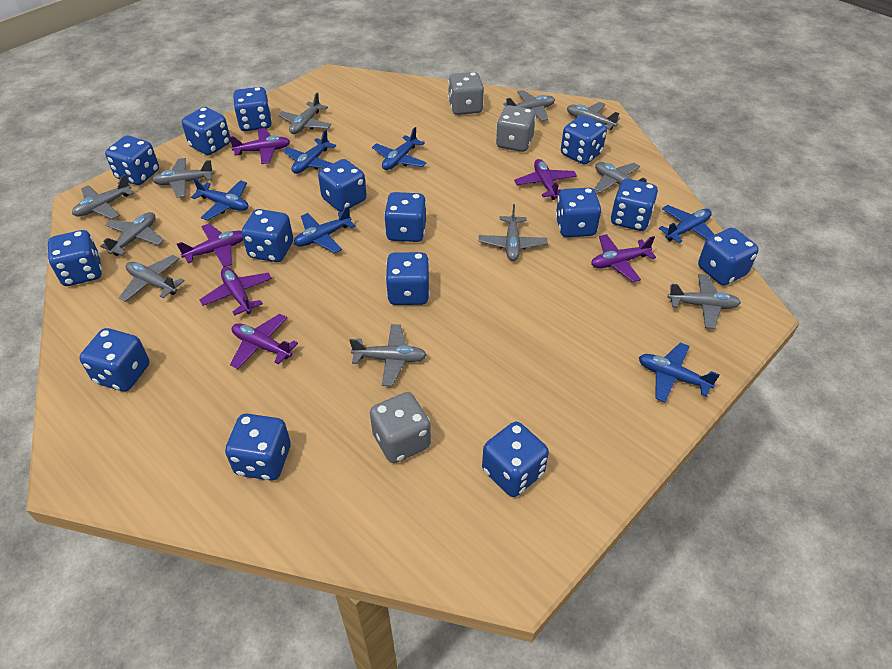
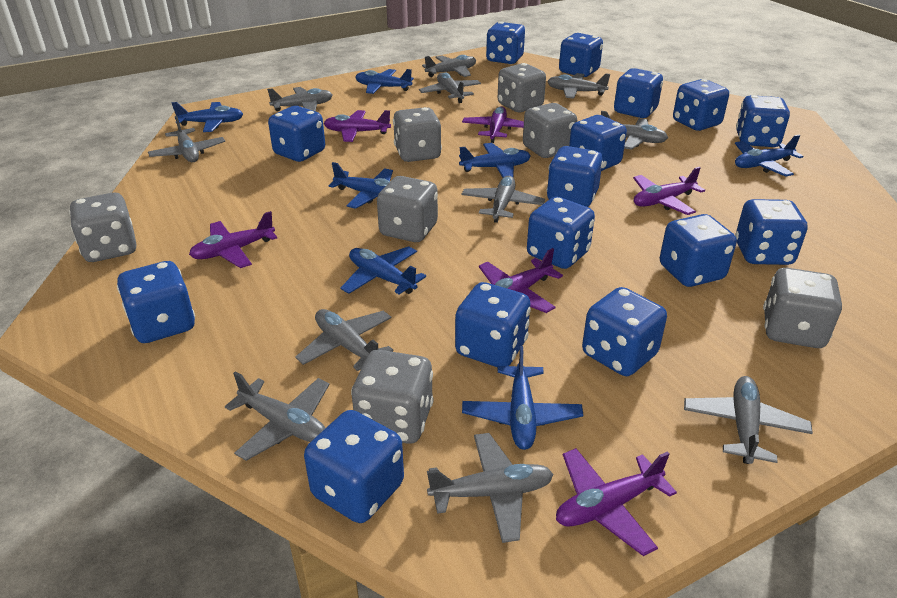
blue plane: [191,178,248,221] [283,130,336,174] [294,206,355,253] [372,127,427,170] [639,342,720,403] [658,205,715,243] = 6 -> [172,102,243,132] [329,162,393,209] [340,246,426,294] [355,69,414,94] [459,143,531,178] [462,346,583,450] [735,135,804,177] = 7
grey dice: [370,392,431,463] [448,72,484,115] [496,105,536,152] = 3 -> [69,193,136,262] [351,350,434,444] [377,176,438,242] [393,107,442,162] [498,63,546,112] [523,103,577,158] [763,268,842,348] = 7

